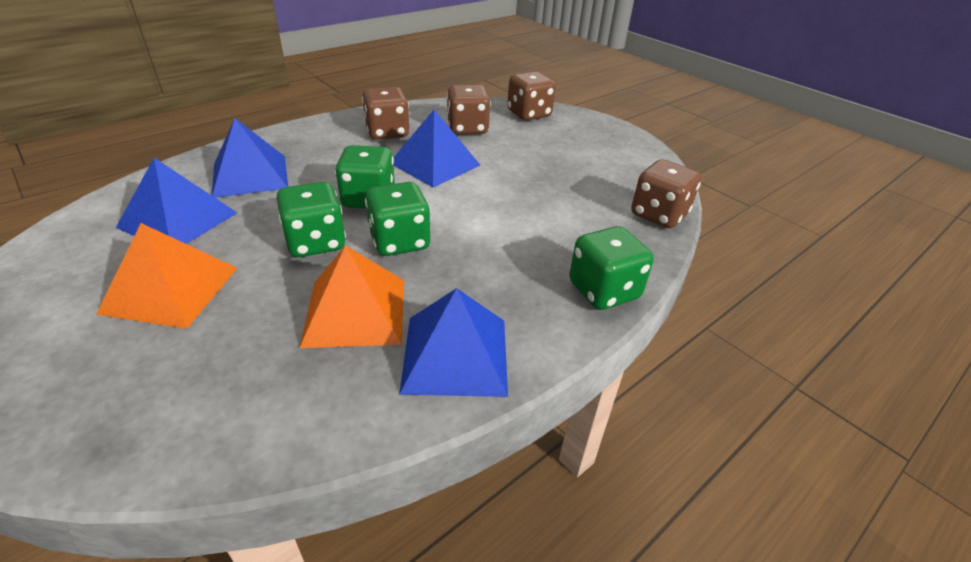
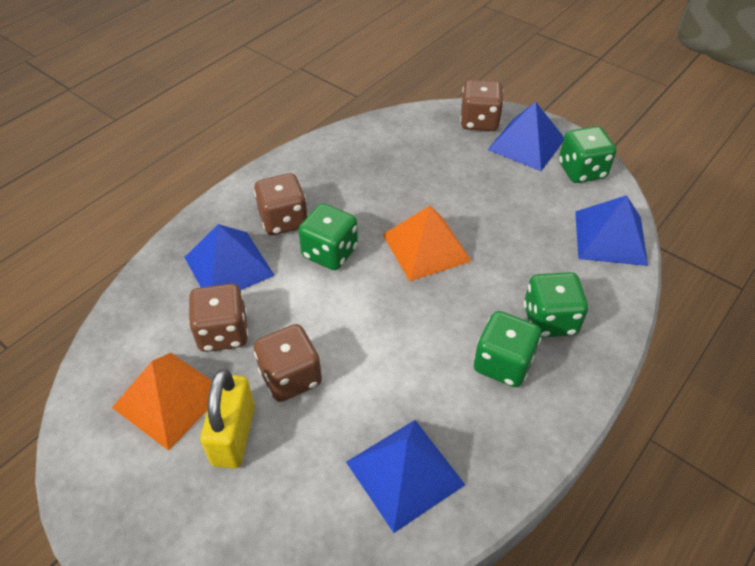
yellow padlock: none = 0 -> [200,369,255,468] = 1

